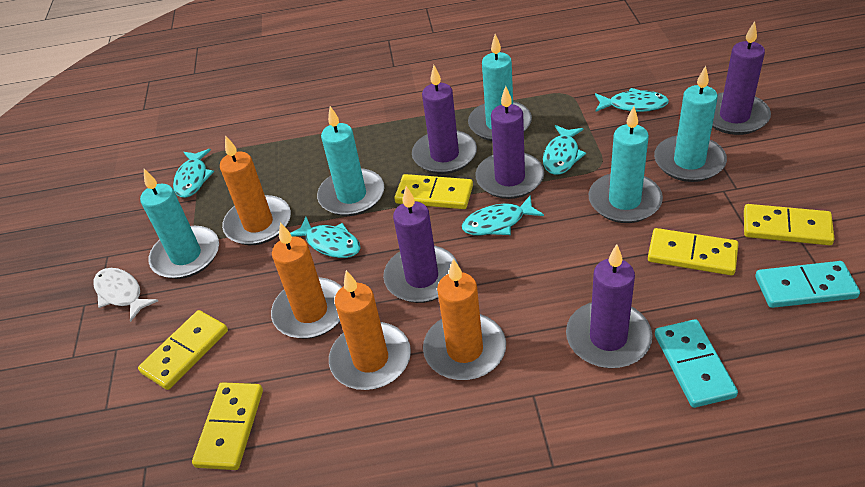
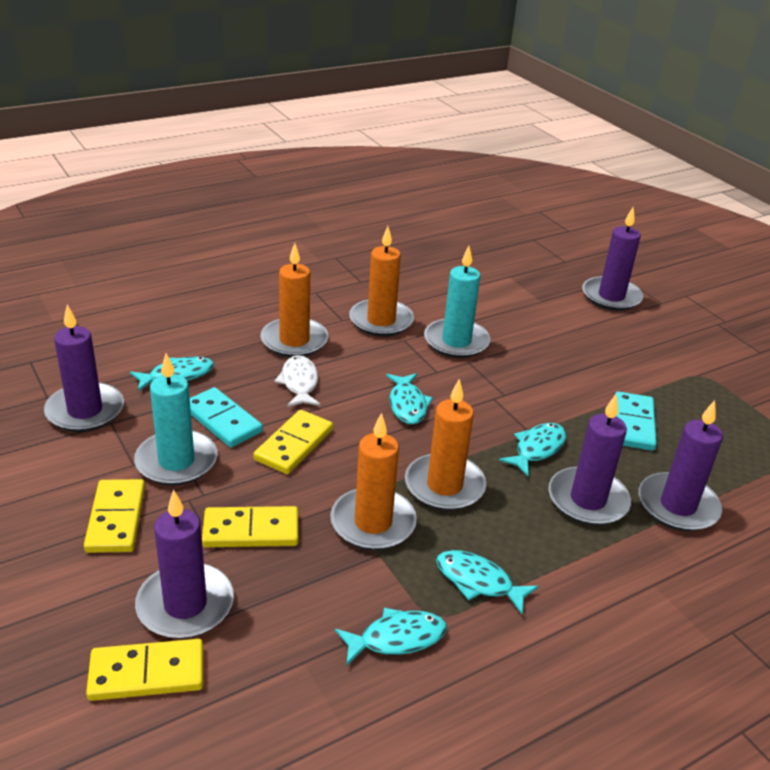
turquoise candle: [140,169,219,279] [317,106,384,216] [468,34,532,141] [589,106,663,223] [654,66,727,182] = 5 -> [134,353,217,486] [424,246,490,358] = 2
yellow domino: [138,310,228,390] [192,382,263,470] [394,174,473,209] [648,228,738,275] [744,204,834,245] = 5 -> [84,479,145,553] [86,639,203,701] [202,506,298,547] [254,410,333,474] = 4

